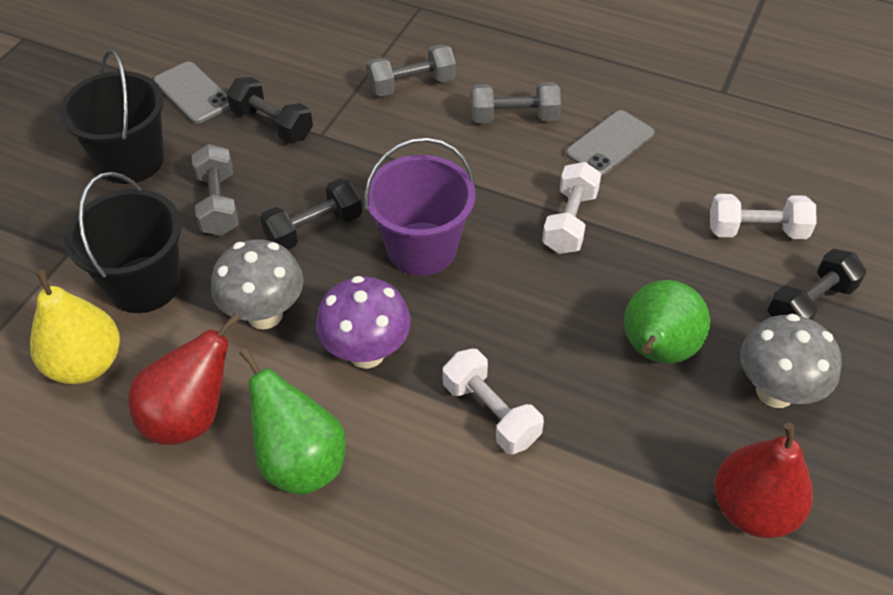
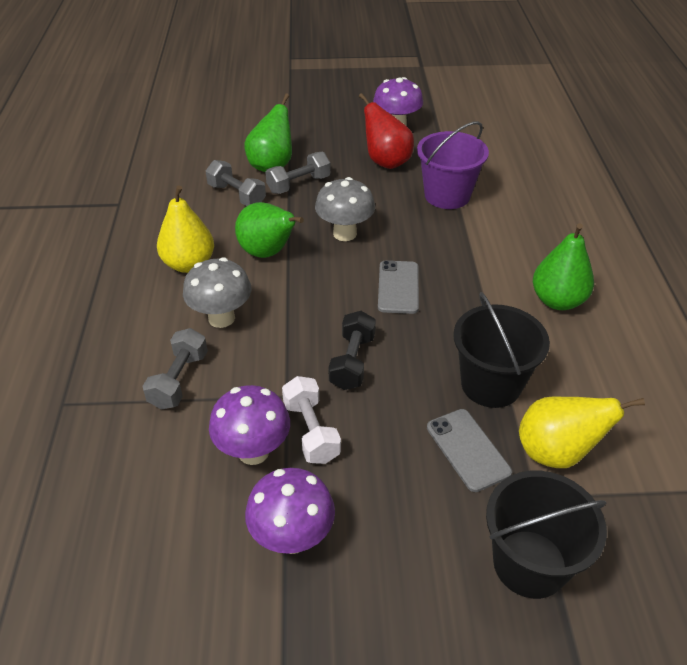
black dumbbell: [226,77,313,143] [260,178,362,250] [767,249,866,320] = 3 -> [328,311,376,390] = 1
green pear: [239,348,346,495] [624,280,710,364] = 2 -> [235,202,304,258] [244,94,292,172] [533,223,594,310] = 3
purple mushroom: [316,276,411,368] = 1 -> [209,385,290,465] [245,468,335,554] [373,77,423,126] = 3
red pear: [128,313,240,445] [714,423,813,538] = 2 -> [359,93,414,169] = 1
white dumbbell: [443,349,544,454] [542,162,601,254] [710,194,817,239] = 3 -> [282,376,341,464] = 1
yellow pear: [30,270,120,384] = 1 -> [157,186,214,273] [519,397,645,468] = 2

